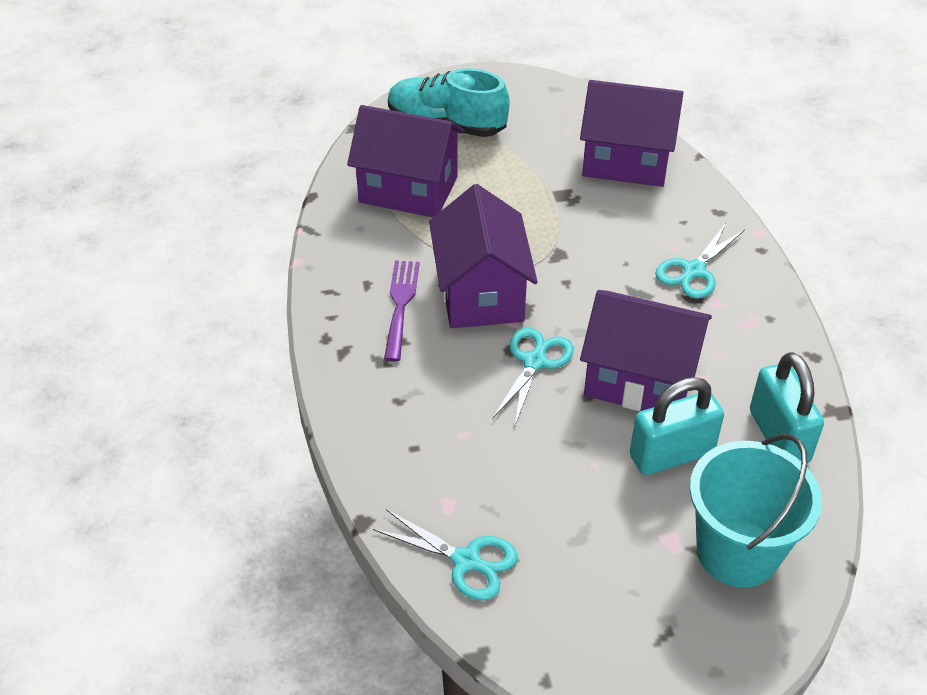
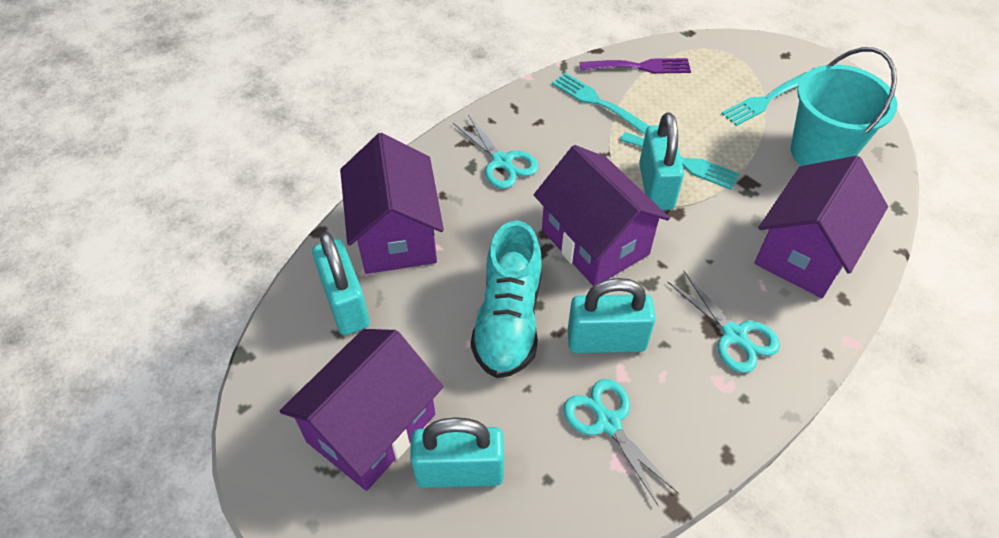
turquoise fork: none = 0 -> [552,73,649,135] [620,132,740,190] [721,72,807,126] = 3
turquoise padlock: [630,377,724,475] [750,352,824,463] = 2 -> [312,232,370,335] [410,417,504,488] [567,278,656,353] [639,113,684,210] = 4

